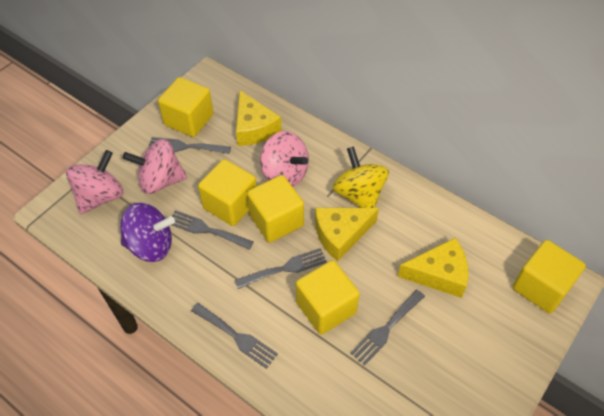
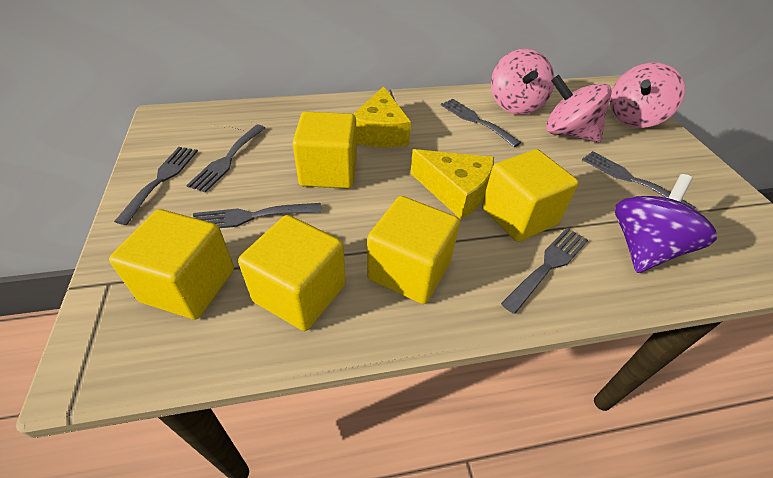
grey fork: [148,137,231,154] [172,210,254,250] [191,303,278,369] [234,248,327,289] [350,290,425,366] = 5 -> [114,147,198,225] [186,125,265,193] [193,203,322,228] [441,99,521,147] [501,228,588,314] [582,151,696,209] = 6
yellow cheese: [236,90,281,146] [315,208,379,261] [398,238,468,298] = 3 -> [354,86,411,148] [410,149,494,219] = 2
yellow spinning top: [332,146,389,208] = 1 -> none = 0

